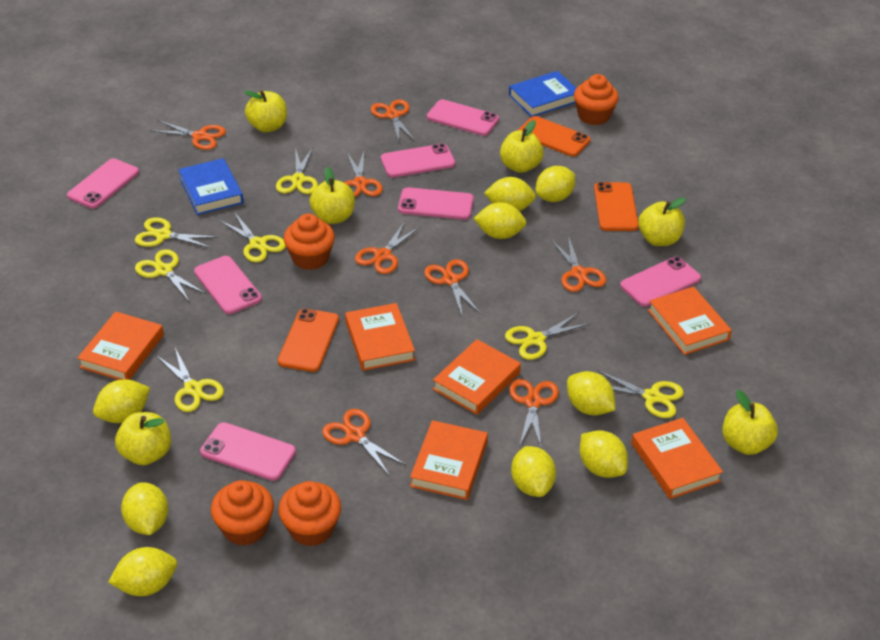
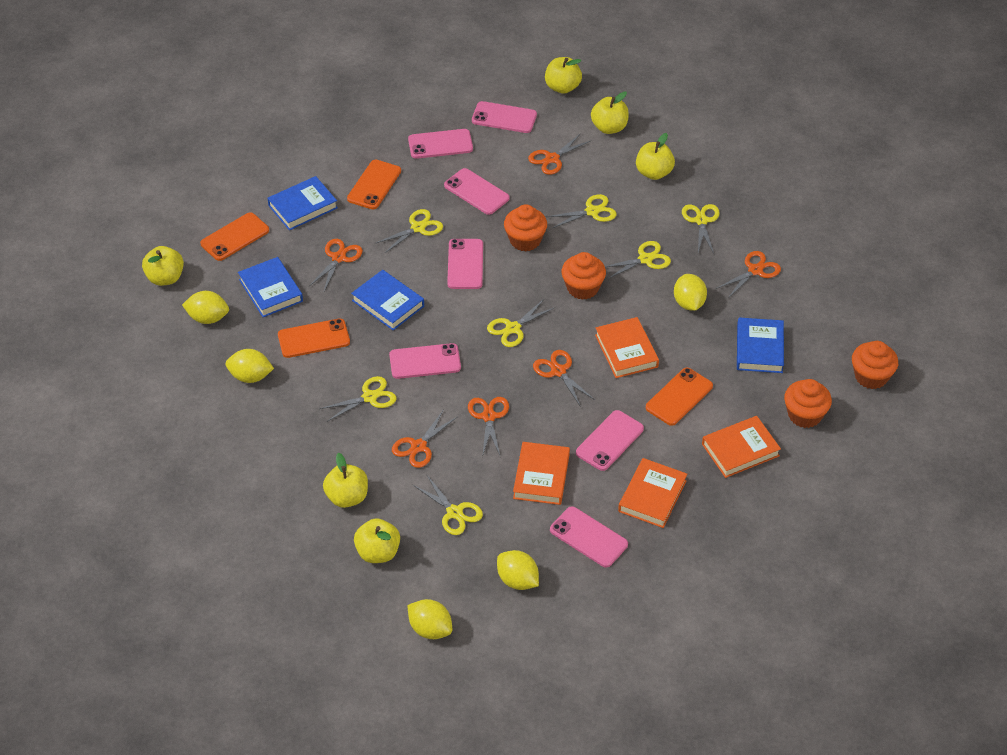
blue book: [178,158,244,215] [509,71,576,117] = 2 -> [238,257,303,317] [267,176,338,230] [351,270,424,330] [737,318,784,373] = 4
orange book: [77,311,164,380] [345,303,415,371] [410,420,488,500] [433,339,521,415] [631,418,723,499] [648,287,732,355] = 6 -> [513,442,570,505] [595,317,659,378] [618,458,687,528] [702,416,781,478] = 4
orange phone: [278,308,339,372] [517,116,590,156] [594,182,639,231] = 3 -> [200,212,269,261] [278,318,350,358] [347,160,401,209] [646,368,713,426] = 4
orange scissors: [152,120,226,150] [322,409,407,476] [344,152,383,197] [355,221,421,274] [371,99,415,142] [424,259,481,316] [509,379,559,447] [551,236,606,292] = 8 -> [309,239,363,291] [392,409,457,468] [468,397,509,457] [528,133,590,175] [533,350,595,407] [716,251,781,298] = 6
yellow lemon: [93,379,150,423] [108,547,177,596] [121,482,168,535] [473,202,526,239] [484,177,536,211] [511,446,556,497] [536,166,575,202] [567,371,615,416] [580,430,628,478] = 9 -> [182,291,229,324] [225,349,274,383] [407,599,452,639] [497,550,539,590] [674,274,707,311] = 5

